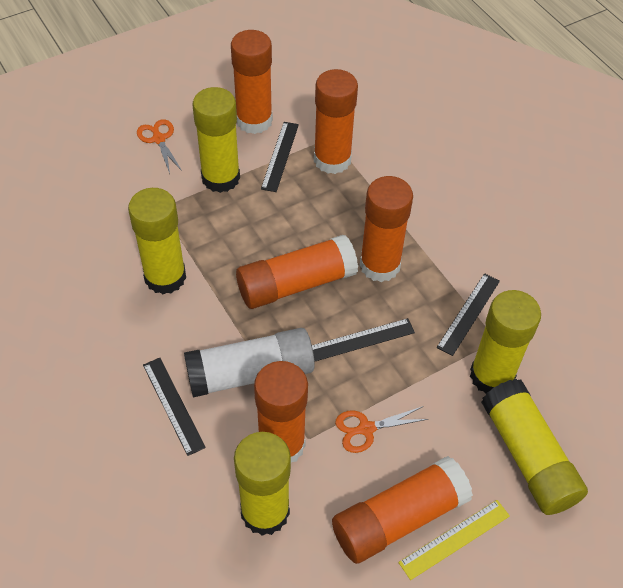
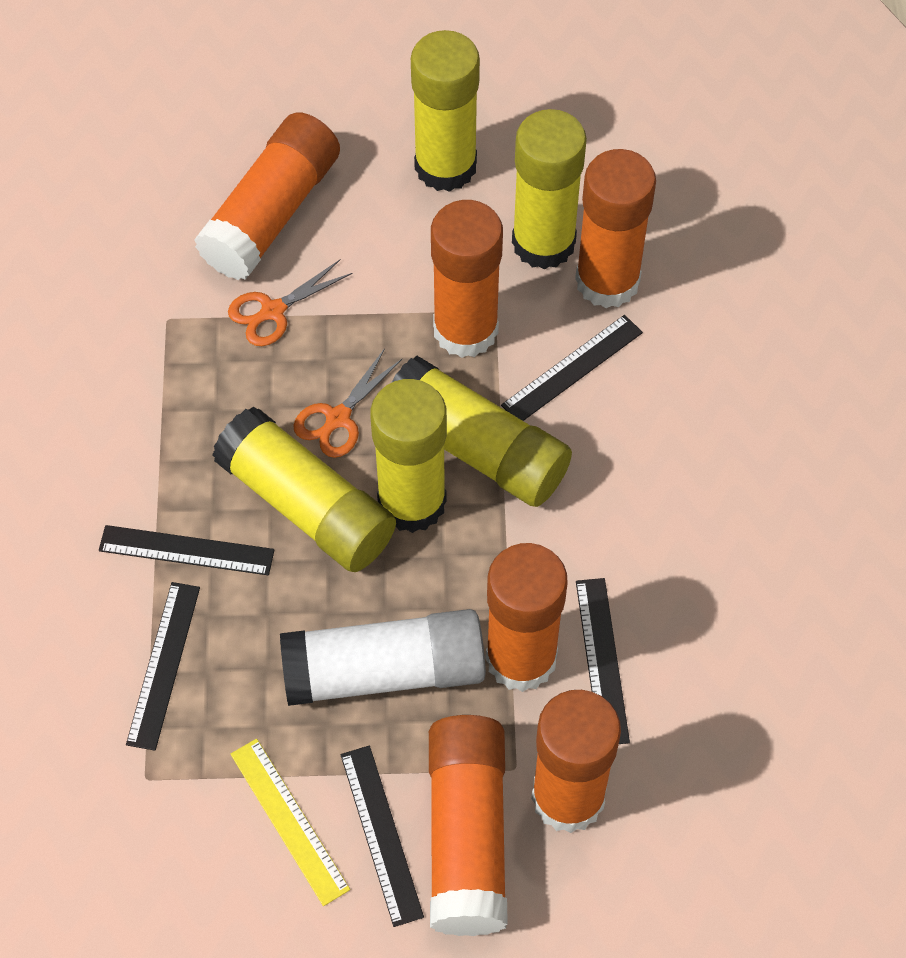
black ruler: [143,358,206,456] [261,122,299,192] [312,318,415,361] [437,273,500,356] = 4 -> [99,525,274,575] [126,582,200,751] [340,746,424,927] [501,315,643,421] [576,578,630,744] = 5

